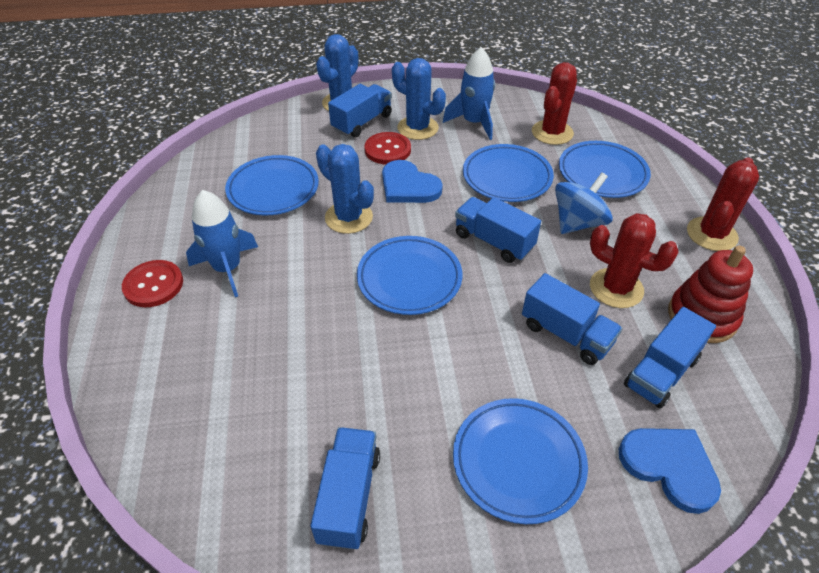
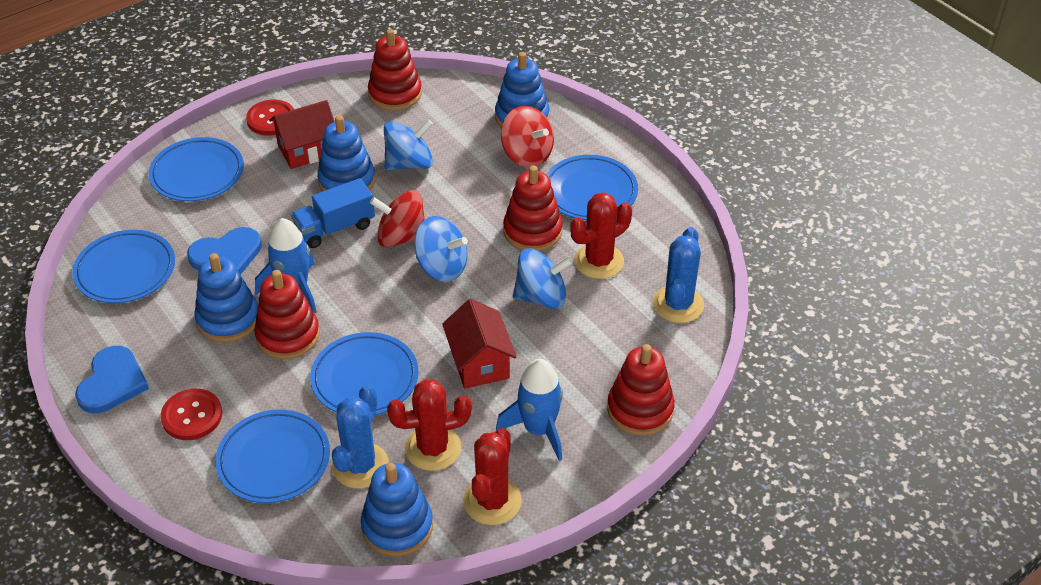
blue cactus: [316,34,359,111] [316,144,374,234] [392,58,446,140] = 3 -> [332,385,389,489] [653,227,704,323] = 2
blue spinning top: [555,172,613,234] = 1 -> [384,119,433,170] [414,216,468,282] [513,249,573,309] = 3
blue stacking toy: none = 0 -> [195,253,258,342] [317,115,375,192] [361,463,433,557] [495,52,549,128] = 4
blue truck: [310,427,380,550] [328,84,392,137] [455,197,541,263] [522,273,622,365] [624,307,716,409] = 5 -> [291,178,375,248] = 1
red house: none = 0 -> [269,100,335,169] [442,299,517,389] = 2
red spinning top: none = 0 -> [370,190,425,247] [501,106,554,168] = 2
red stacking toy: [668,245,753,343] = 1 -> [254,270,320,359] [368,29,422,111] [503,165,563,251] [607,344,675,436] = 4

